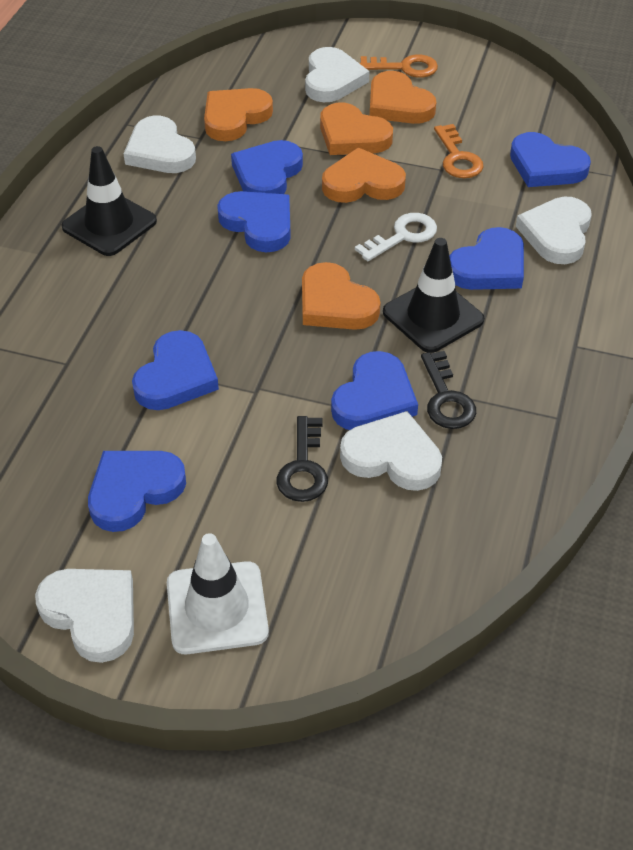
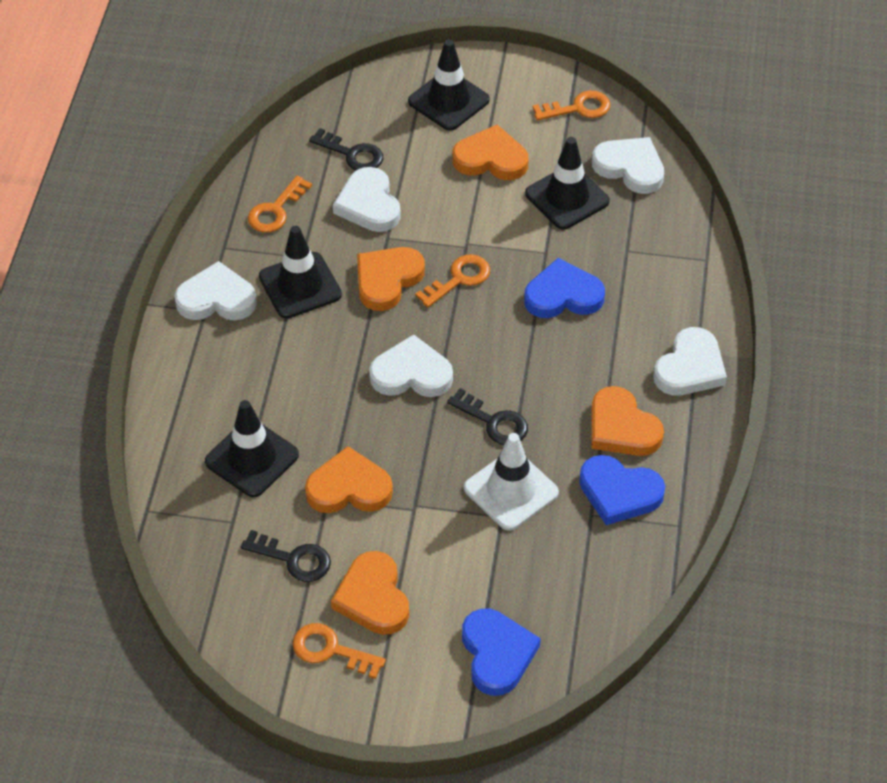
black key: [277,416,328,502] [421,351,476,429] = 2 -> [241,530,331,582] [309,128,383,170] [447,388,528,445] = 3
black traffic cone: [62,146,157,256] [383,238,484,353] = 2 -> [205,400,299,497] [259,226,342,319] [408,39,490,131] [525,137,610,229] = 4
blue heart: [88,451,186,532] [132,330,219,410] [217,191,291,252] [231,140,303,194] [331,351,418,430] [449,227,524,290] [510,132,591,187] = 7 -> [462,609,541,696] [524,258,605,318] [579,455,665,525] = 3
orange key: [359,54,438,78] [434,124,484,178] = 2 -> [248,176,312,233] [292,623,386,679] [415,254,490,308] [533,90,611,121] = 4
white key: [355,213,437,261] = 1 -> none = 0

